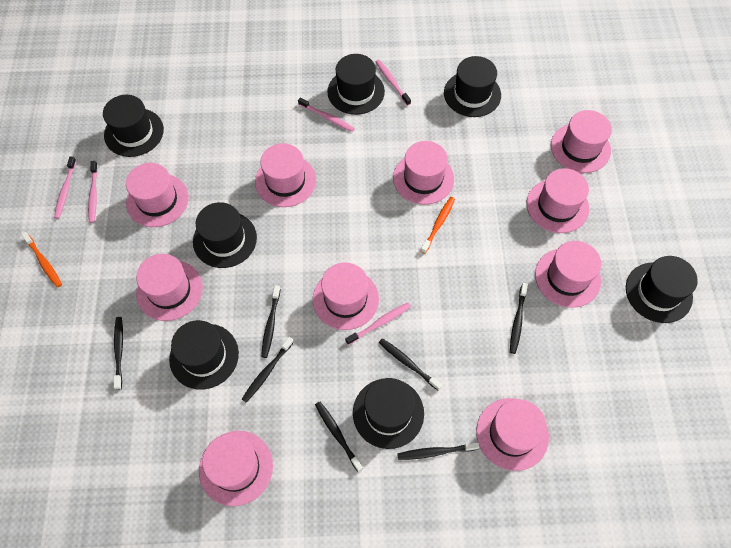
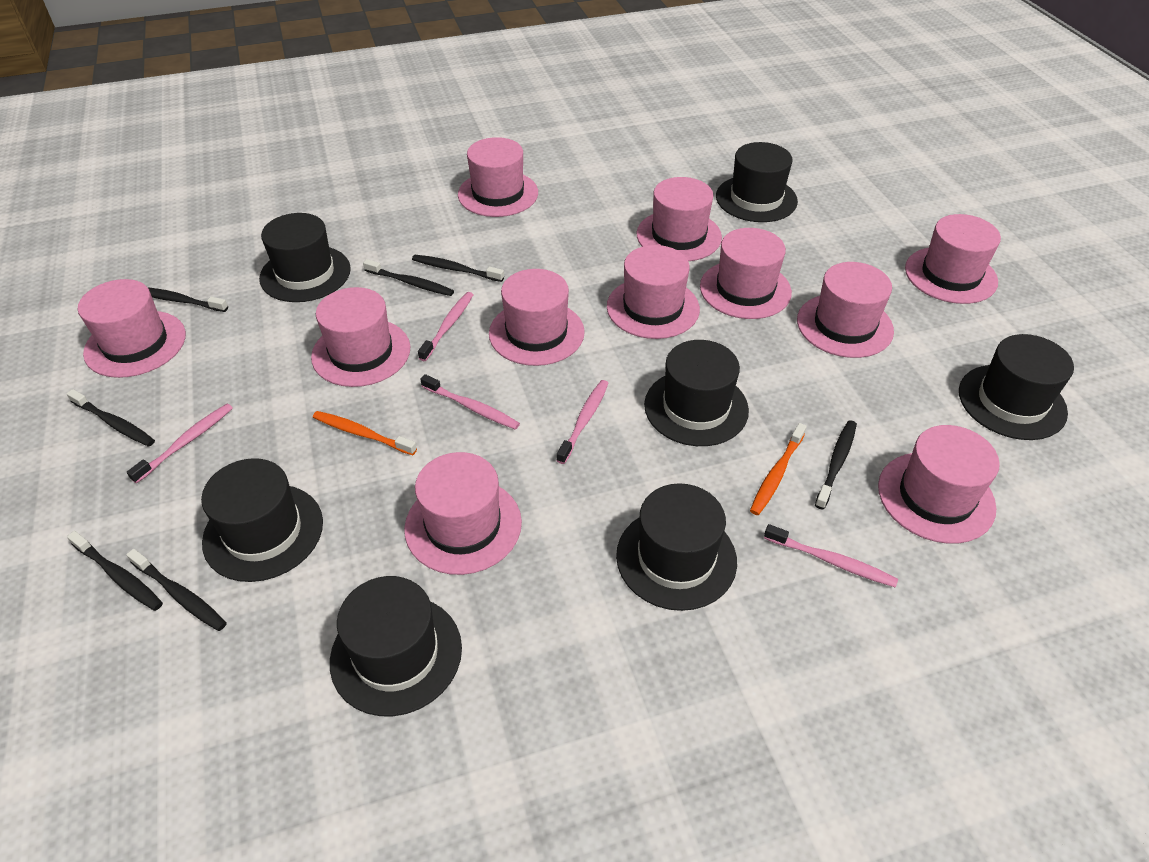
pink hat: [126,163,189,227] [136,254,203,321] [199,431,273,506] [255,143,316,207] [313,262,379,330] [393,141,454,205] [476,398,549,471] [526,168,589,233] [535,241,601,308] [551,110,612,173] = 10 -> [78,279,186,378] [311,287,410,387] [404,452,522,575] [458,137,538,217] [489,269,585,366] [607,245,700,339] [637,177,722,261] [700,228,792,319] [797,262,894,358] [878,425,1000,544] [905,214,1001,304] = 11

